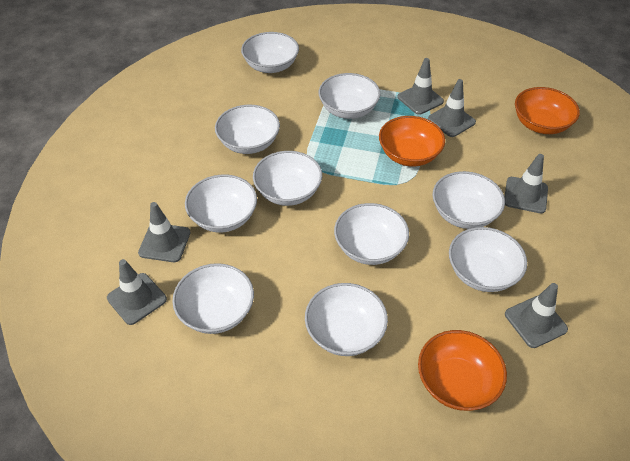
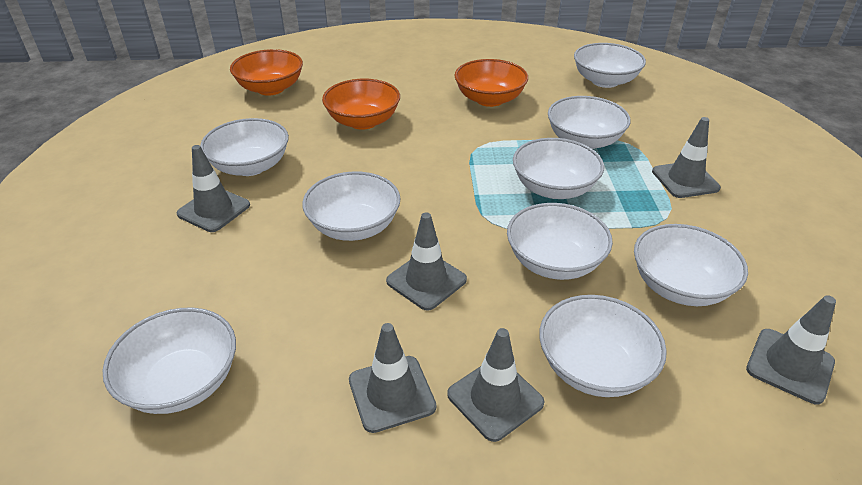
white bowl: [172,263,254,334] [185,175,257,233] [215,105,280,154] [241,32,299,73] [253,151,322,206] [305,283,388,356] [319,73,380,119] [334,203,409,265] [432,171,505,229] [449,227,527,292] = 10 -> [102,307,236,414] [200,118,289,176] [302,171,400,241] [507,203,613,280] [513,138,604,199] [539,295,667,397] [548,96,631,149] [574,43,646,88] [634,224,748,306] = 9

